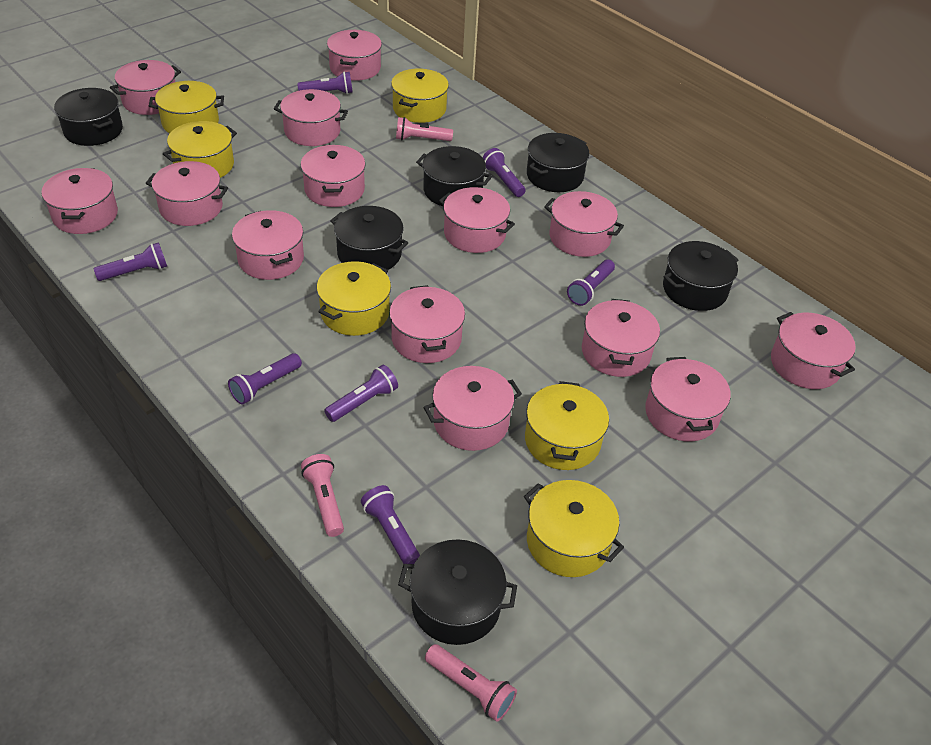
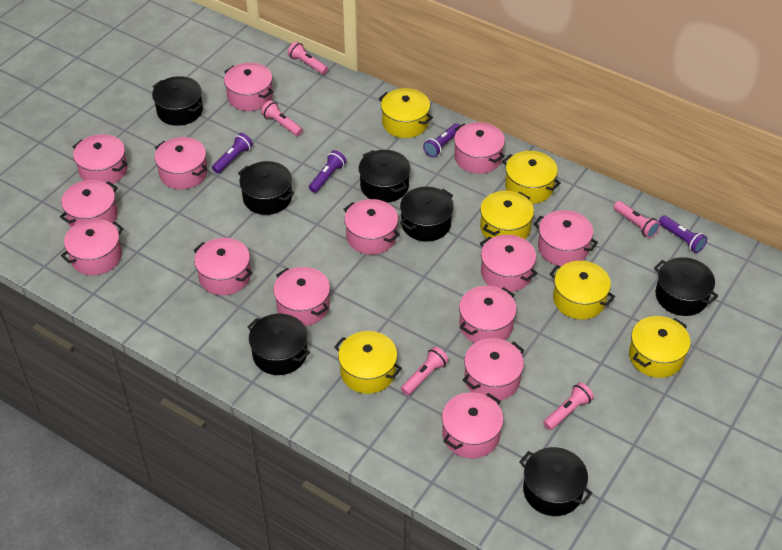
black pot: [54,88,123,146] [330,206,408,270] [398,540,517,645] [416,146,492,206] [527,133,590,192] [663,241,738,311] = 6 -> [152,76,203,126] [238,161,294,215] [247,314,310,375] [359,150,411,203] [400,187,454,242] [519,447,592,516] [654,257,718,316] = 7
pink flashlight: [301,454,344,537] [396,117,453,141] [425,644,517,722] = 3 -> [261,100,303,136] [288,42,328,75] [401,347,449,395] [543,382,594,430] [613,201,660,238] = 5
purple flashlight: [94,242,167,281] [228,353,302,405] [297,72,353,94] [324,365,398,422] [361,485,420,564] [482,148,526,197] [567,260,615,306] = 7 -> [212,133,253,174] [309,150,346,193] [423,123,460,157] [659,215,707,253] = 4

